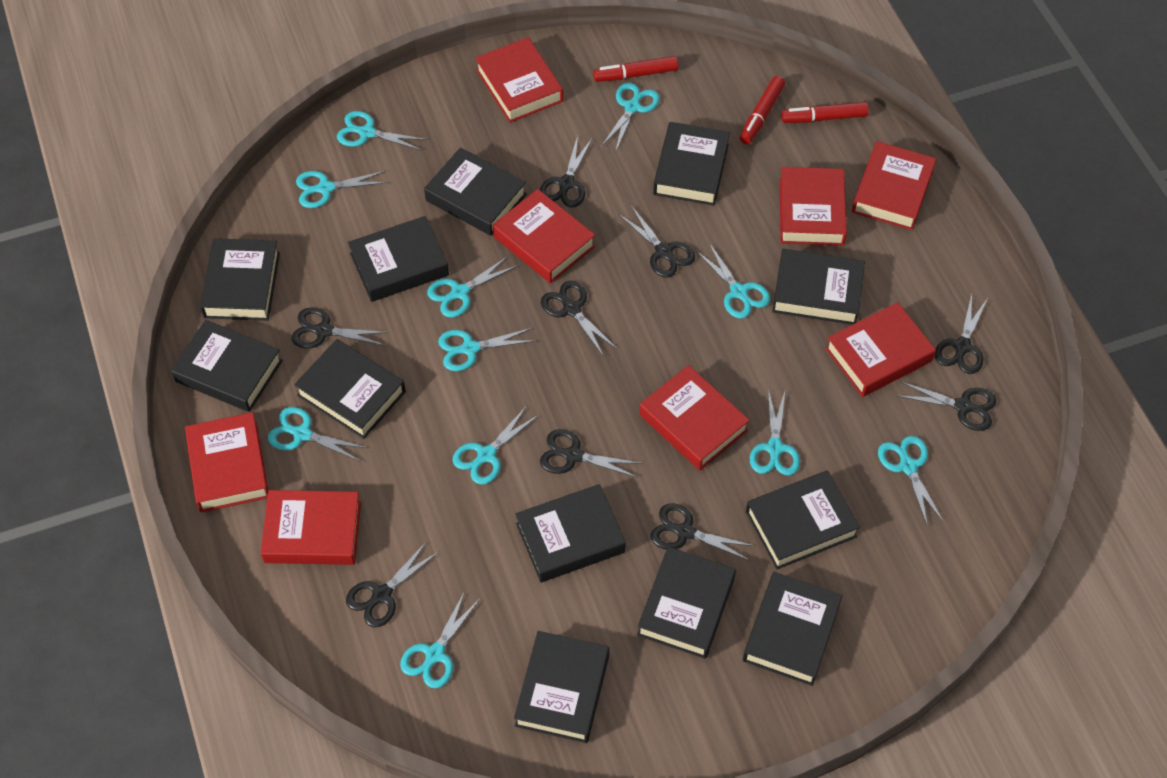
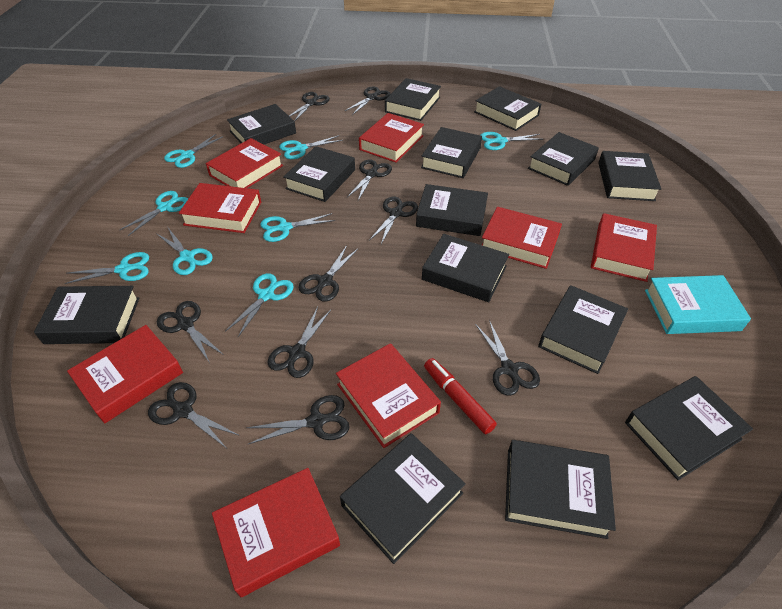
black book: [171,320,283,412] [200,238,280,321] [294,339,406,439] [348,216,449,302] [424,147,527,236] [514,631,609,743] [515,484,626,582] [637,547,736,659] [653,122,730,206] [743,572,842,686] [746,470,860,569] [772,249,865,325] = 12 -> [34,286,140,344] [227,104,296,144] [283,146,355,202] [340,433,466,564] [385,78,441,121] [416,184,488,236] [421,127,482,178] [422,234,509,302] [474,86,541,131] [505,440,616,539] [528,132,599,186] [538,285,628,374] [598,151,661,201] [625,376,753,480] = 14
black scissors: [291,307,390,349] [346,541,439,627] [540,136,593,208] [540,429,642,478] [541,281,617,357] [619,206,695,278] [651,503,755,561] [897,381,996,431] [935,294,988,374] = 9 -> [148,382,240,448] [157,301,224,363] [247,395,350,444] [267,307,331,378] [289,92,330,121] [298,245,359,302] [345,87,390,115] [347,160,392,200] [370,197,418,244] [475,320,540,396] = 10
red marker: [593,56,678,82] [740,76,785,144] [781,102,869,123] = 3 -> [424,358,497,434] = 1
turquoise book: none = 0 -> [645,275,751,334] = 1
turquoise scissors: [268,407,367,461] [296,171,388,208] [337,111,427,150] [400,591,480,688] [427,255,518,318] [438,328,536,371] [453,407,539,485] [601,83,660,153] [696,243,770,319] [750,389,800,476] [878,436,944,527] = 11 -> [65,252,149,284] [120,191,188,236] [156,228,213,275] [164,134,224,168] [225,273,294,337] [260,213,335,242] [279,135,343,159] [480,132,543,150] = 8

